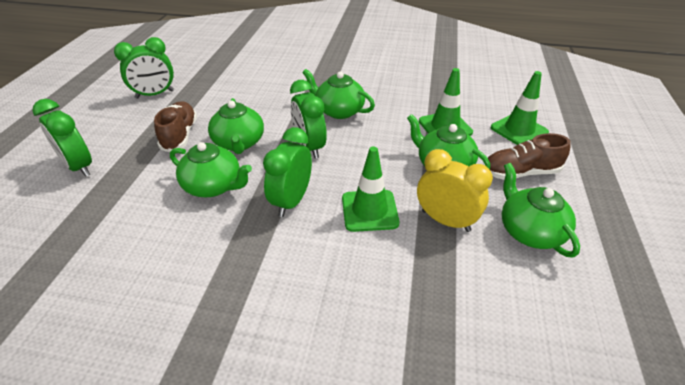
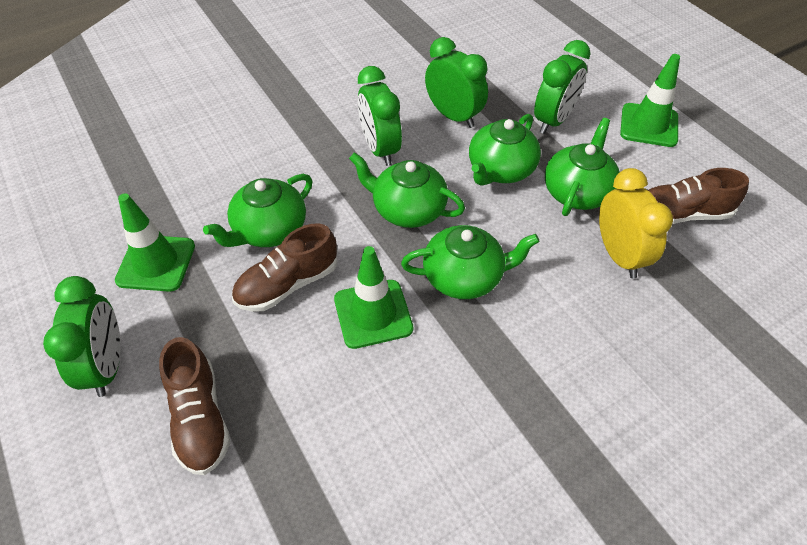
brown shoe: [154,101,197,152] [484,133,571,180] = 2 -> [159,337,230,475] [232,223,337,312] [648,168,749,224] = 3

